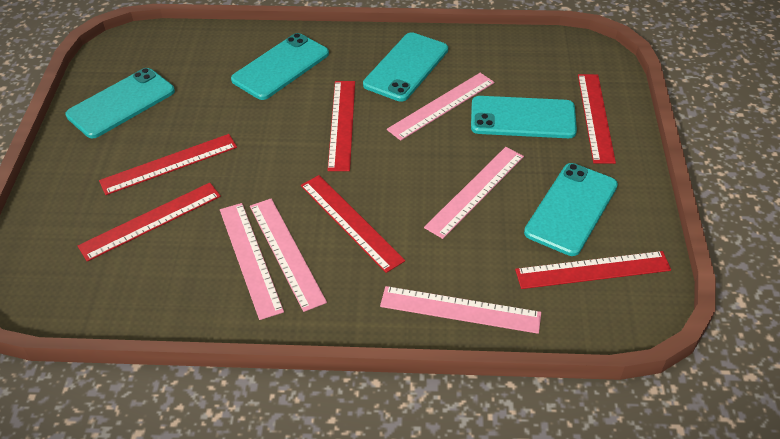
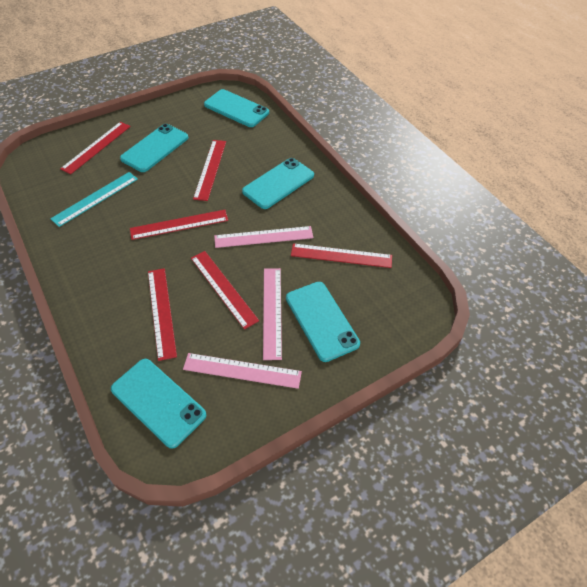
pink ruler: [220,203,284,320] [250,198,327,312] [380,286,541,334] [387,73,495,141] [424,147,524,239] = 5 -> [183,353,302,389] [214,226,313,248] [263,268,282,360] = 3
turquoise ruler: none = 0 -> [50,172,138,227] = 1

